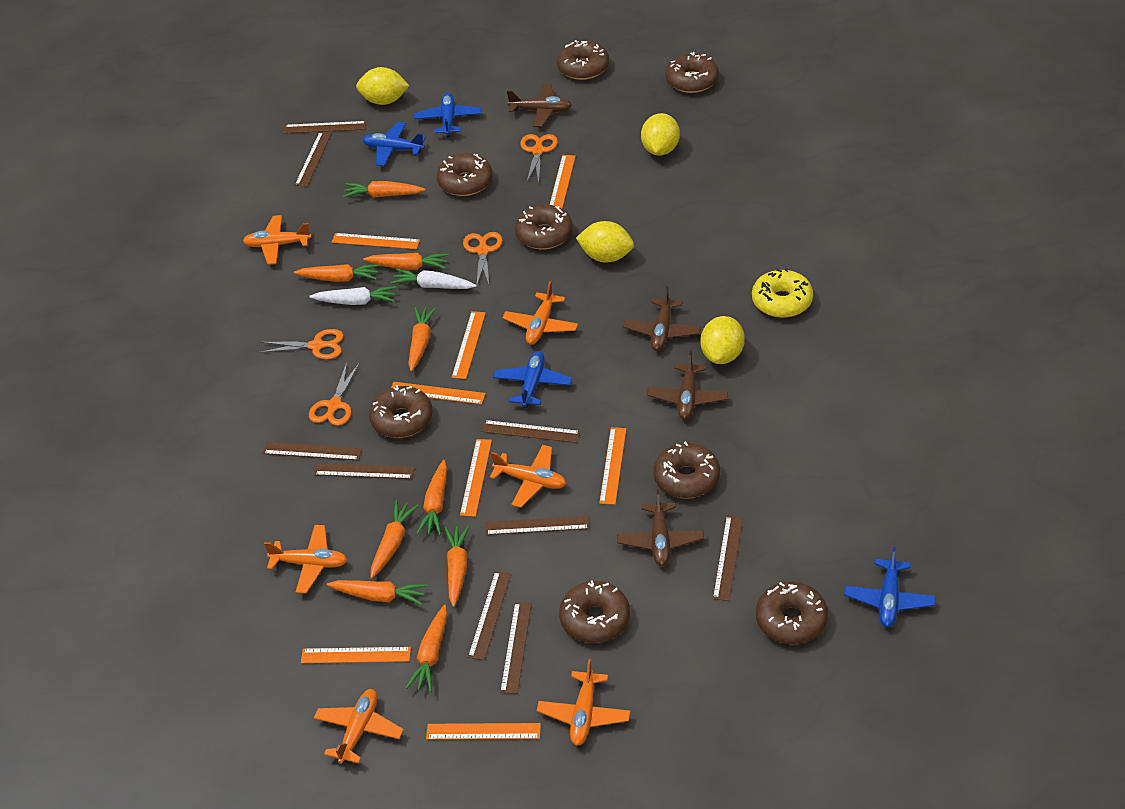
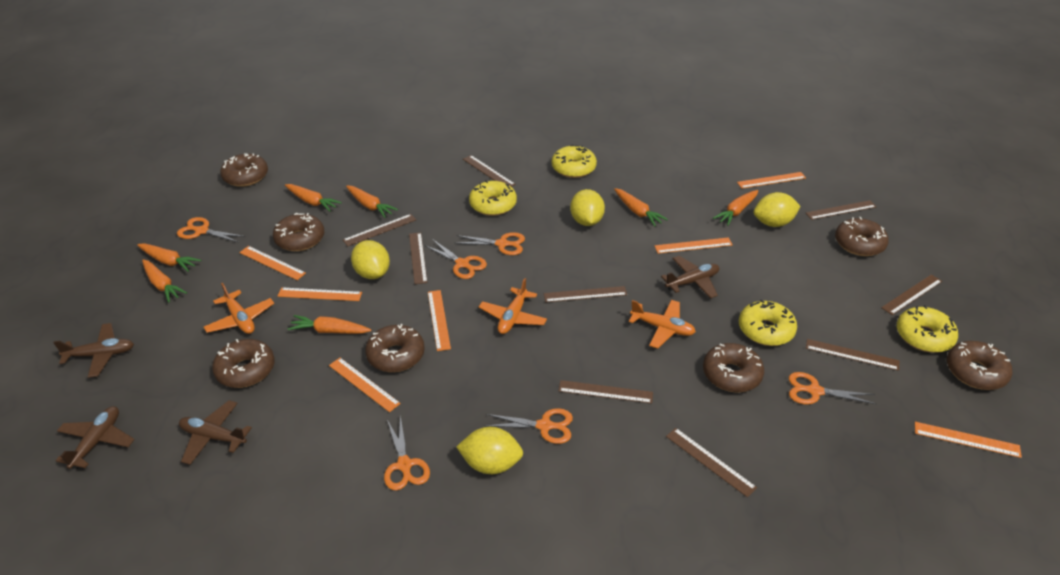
blue plane: [362,122,426,166] [414,93,482,137] [493,351,572,408] [844,546,936,627] = 4 -> none = 0
brown donut: [369,385,433,438] [437,153,493,196] [515,205,573,249] [557,40,609,80] [559,580,630,643] [653,441,720,498] [665,52,719,93] [756,582,828,644] = 8 -> [212,339,275,388] [220,153,268,187] [273,213,324,251] [365,324,425,372] [703,343,764,392] [835,217,889,256] [947,341,1013,390] = 7
orange carrot: [294,264,380,282] [327,580,427,605] [343,181,425,198] [363,253,449,270] [371,500,419,579] [406,605,447,692] [408,307,436,371] [416,460,447,535] [444,526,469,607] = 9 -> [137,243,201,272] [142,259,187,302] [285,184,342,212] [288,315,371,334] [346,185,398,218] [614,188,668,226] [713,190,758,226] = 7
orange plane: [243,215,312,264] [264,525,347,593] [314,689,404,764] [490,445,566,508] [502,281,578,344] [537,659,630,746] = 6 -> [204,283,274,334] [479,278,547,334] [629,300,696,349] = 3
orange ruler: [301,647,411,663] [332,233,420,249] [391,382,486,405] [426,723,541,740] [452,311,486,379] [460,439,492,517] [549,155,576,209] [599,427,626,505] = 8 -> [239,246,306,280] [278,287,362,301] [329,358,401,412] [428,290,451,351] [655,237,733,254] [737,172,806,189] [915,422,1022,458] = 7
orange scissors: [259,329,344,360] [309,362,359,426] [463,232,503,288] [520,134,558,182] = 4 -> [177,217,245,242] [384,415,430,490] [425,240,487,279] [454,232,525,255] [485,408,573,444] [789,372,876,404] = 6
white carrot: [309,286,397,305] [390,269,476,289] = 2 -> none = 0
yellow donut: [752,268,813,318] = 1 -> [469,180,517,216] [552,145,597,178] [739,300,797,346] [897,305,958,353] = 4

